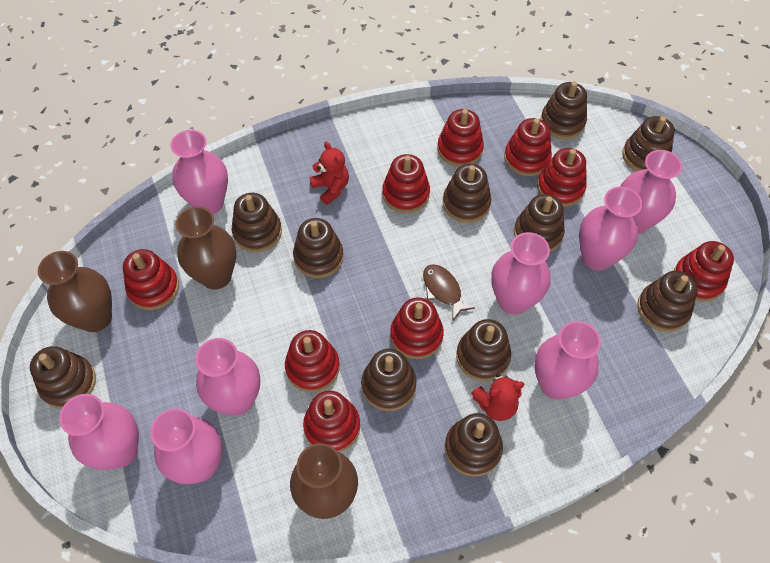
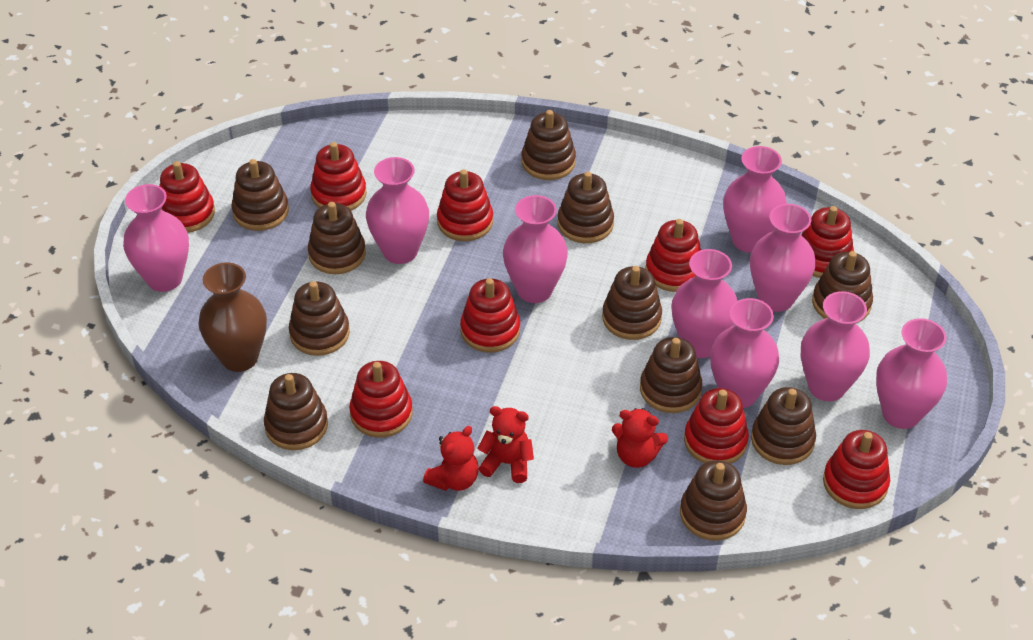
brown fish: [423,264,475,320] = 1 -> none = 0
brown vase: [38,251,112,332] [176,206,236,290] [290,443,358,519] = 3 -> [199,262,267,372] = 1
pink vase: [59,394,139,470] [150,408,222,484] [170,130,228,214] [195,338,260,416] [491,232,551,315] [534,321,601,400] [579,187,642,270] [620,150,682,234] = 8 -> [123,184,189,292] [366,157,429,264] [503,195,568,303] [671,249,737,358] [710,298,779,408] [723,146,787,253] [750,204,816,312] [801,291,870,401] [876,318,947,429] = 9
red teddy bear: [310,141,349,205] [471,374,524,421] = 2 -> [423,426,479,491] [477,406,534,483] [612,408,668,468] = 3

